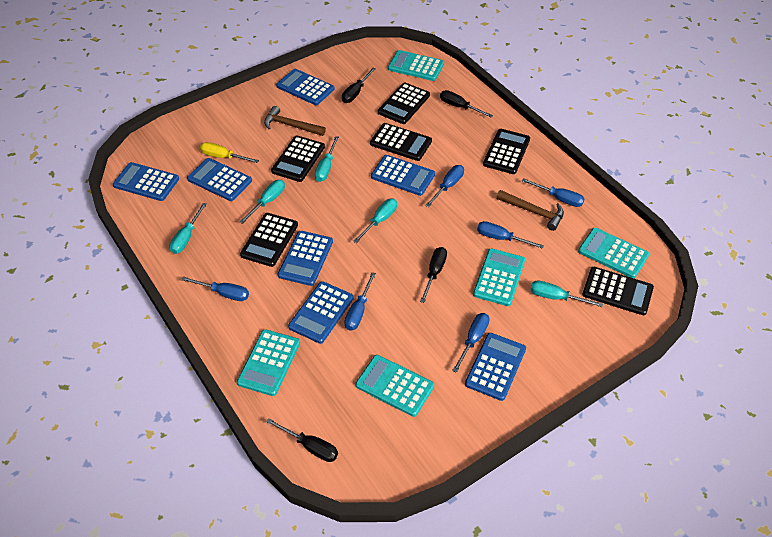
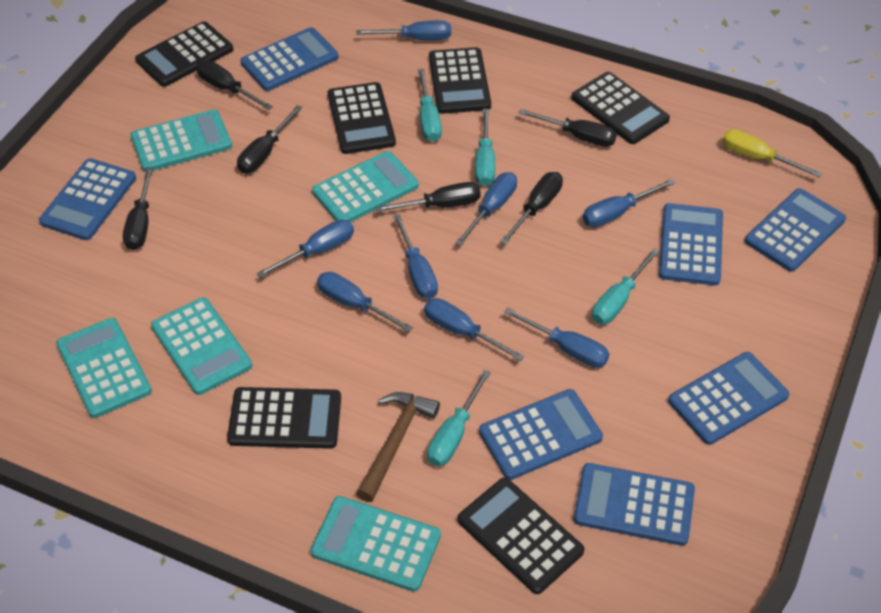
black screwdriver: [266,418,338,462] [342,68,376,103] [420,247,447,303] [440,90,493,118] = 4 -> [123,167,153,250] [196,60,273,110] [237,105,302,173] [375,182,481,212] [500,172,563,244] [519,109,617,147] = 6
blue screwdriver: [181,277,249,301] [344,272,376,330] [425,165,464,207] [452,313,489,373] [477,221,544,249] [522,178,584,207] = 6 -> [257,219,354,278] [317,272,413,332] [356,21,451,40] [393,214,438,299] [424,298,525,361] [455,172,517,246] [504,307,609,368] [583,179,675,227] = 8
brown hammer: [264,106,326,136] [496,190,564,231] = 2 -> [356,392,440,502] = 1
turquoise screwdriver: [169,203,207,254] [240,180,285,224] [315,136,339,182] [353,199,397,243] [531,280,603,307] = 5 -> [418,69,442,142] [427,370,491,466] [475,109,495,186] [592,248,660,324] = 4

